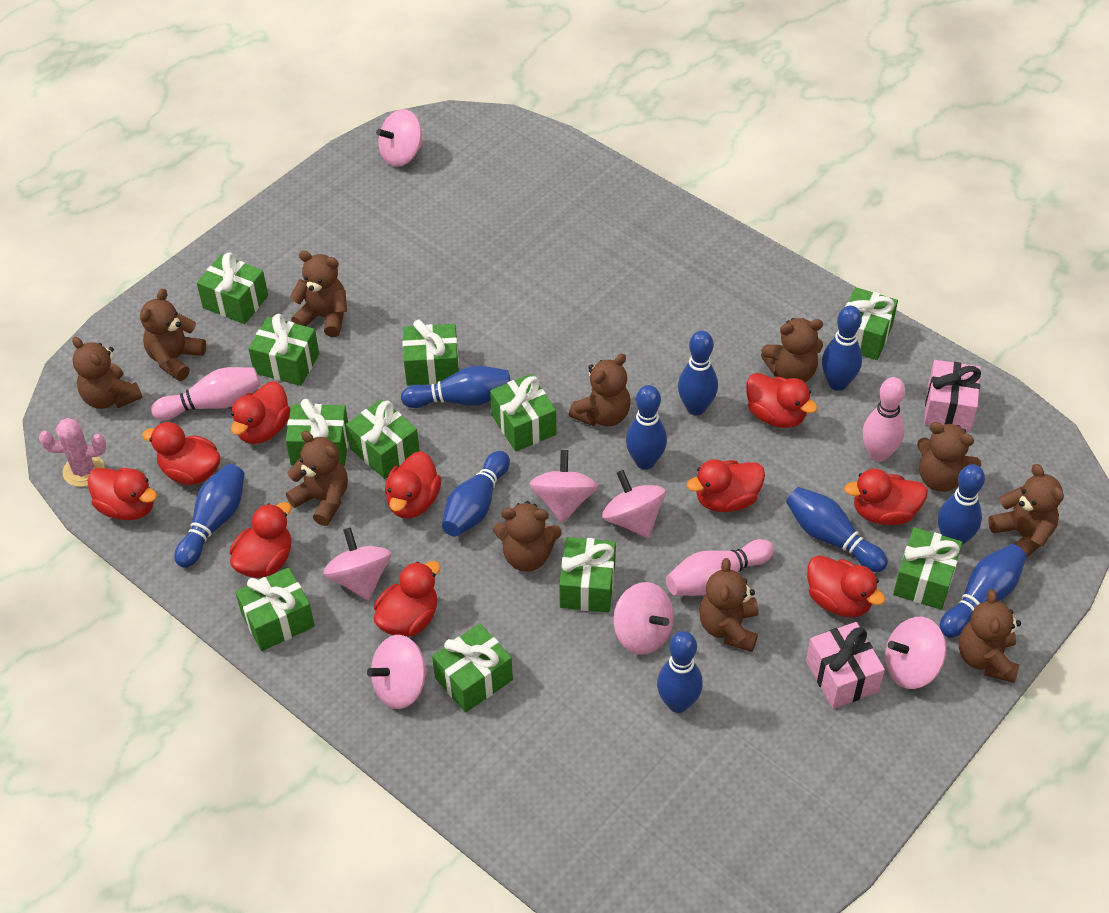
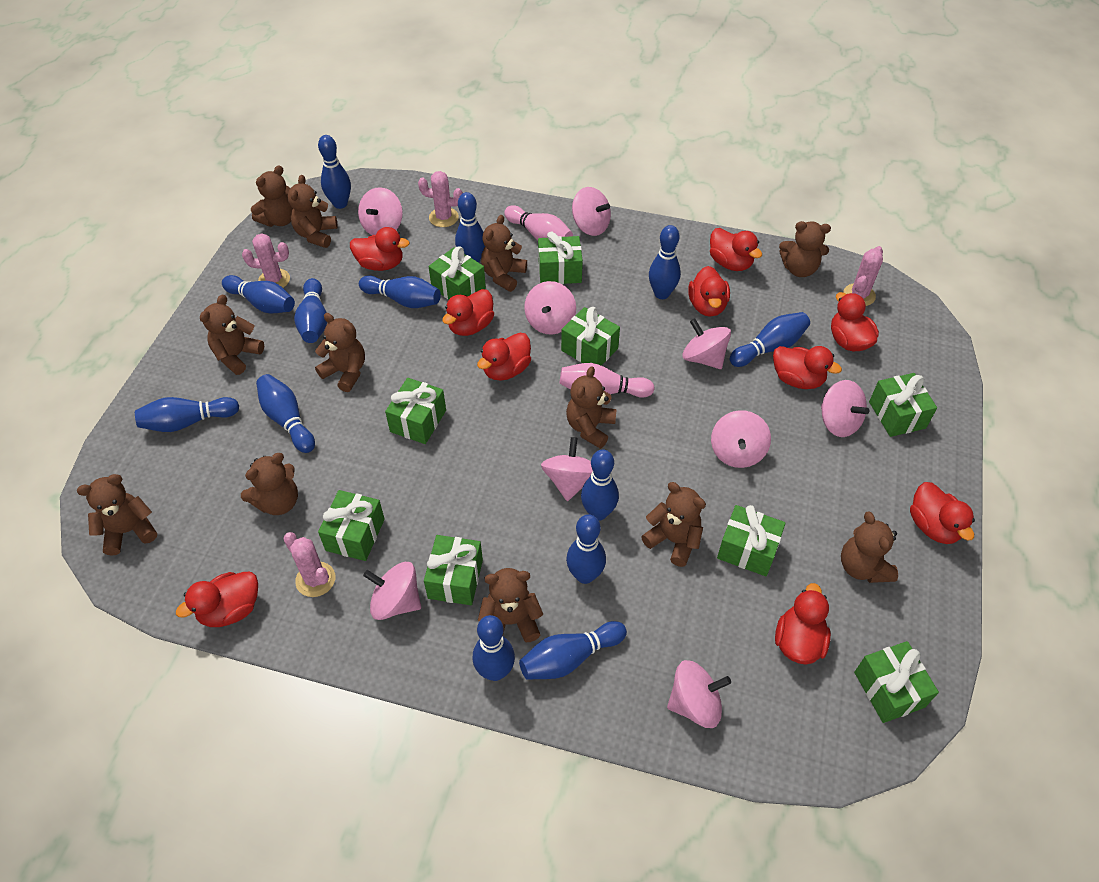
blue bowling pin: [174,464,245,568] [401,366,510,408] [442,451,510,537] [626,385,667,470] [657,631,703,713] [678,331,718,415] [786,487,888,572] [822,306,862,391] [938,464,985,545] [940,544,1027,638] = 10 -> [135,397,239,432] [222,275,295,313] [256,374,315,453] [294,278,327,343] [318,135,351,209] [359,276,441,308] [455,192,485,263] [472,615,515,681] [519,621,627,680] [566,514,606,584] [581,449,619,521] [649,225,681,299] [730,312,810,367] = 13
brown teddy bear: [72,337,143,409] [140,288,206,381] [286,431,348,526] [289,251,347,337] [494,501,562,572] [569,353,630,426] [699,558,758,652] [761,318,823,382] [917,422,981,492] [959,589,1021,683] [988,464,1064,558] = 11 -> [77,474,157,556] [200,294,264,375] [241,453,298,515] [251,165,293,227] [288,175,338,248] [315,313,365,392] [478,568,543,642] [481,215,527,292] [566,366,617,449] [641,482,706,567] [779,221,831,277] [841,512,898,583] = 12
green gift: [197,252,268,324] [235,567,315,651] [248,314,319,386] [285,399,348,466] [346,399,420,479] [403,320,459,386] [432,624,513,713] [490,374,557,452] [559,537,616,612] [837,287,898,360] [893,527,962,610] = 11 -> [318,490,385,561] [385,378,446,444] [424,535,483,605] [429,246,486,299] [538,232,583,284] [561,307,620,366] [717,505,786,576] [854,641,939,723] [869,373,937,437] = 9
pink bowling pin: [151,367,261,420] [666,539,774,596] [863,377,905,462] = 3 -> [504,205,573,240] [560,363,655,398] = 2
pink cactus: [39,418,106,487] = 1 -> [242,233,290,288] [283,532,335,597] [418,171,463,227] [843,246,883,306] = 4
pink gift: [806,622,885,709] [924,360,981,432] = 2 -> none = 0
pink spinning top: [323,527,391,601] [367,635,428,709] [376,109,423,167] [530,450,598,523] [602,470,666,538] [613,582,674,655] [885,617,946,689] = 7 -> [358,187,403,235] [363,562,421,620] [524,281,576,335] [541,437,593,501] [572,187,611,236] [667,660,731,728] [682,318,731,369] [711,410,771,468] [821,380,869,437] = 9

